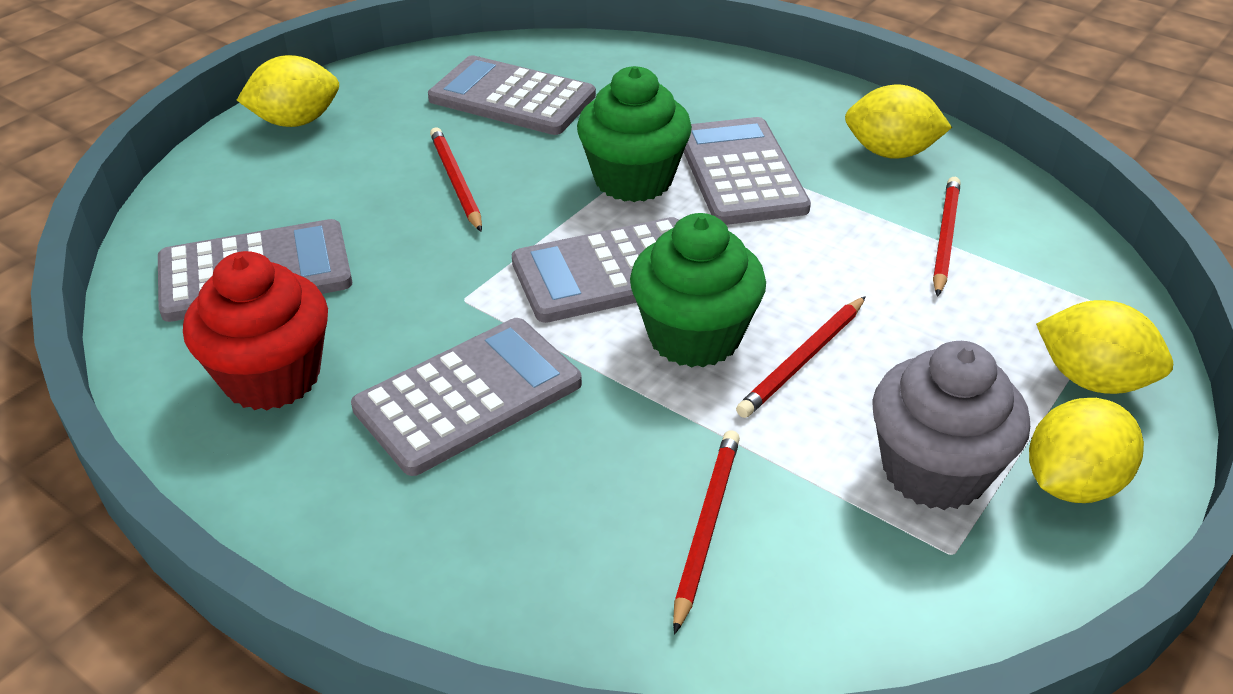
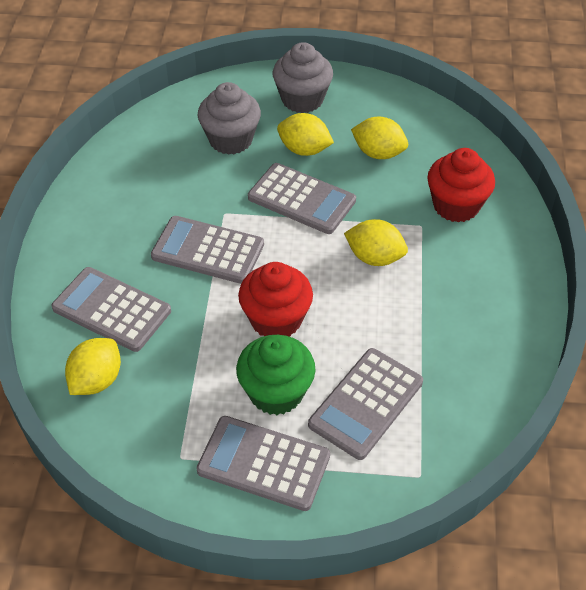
green cupcake: [577,66,692,202] [630,213,766,368] = 2 -> [236,335,316,415] = 1
grey cupcake: [872,341,1030,510] = 1 -> [198,82,261,155] [273,42,333,113] = 2
red cupcake: [183,251,328,410] = 1 -> [238,262,313,337] [427,148,495,222] = 2
red pencil: [430,127,482,232] [673,430,740,634] [736,296,866,418] [933,177,960,297] = 4 -> none = 0

